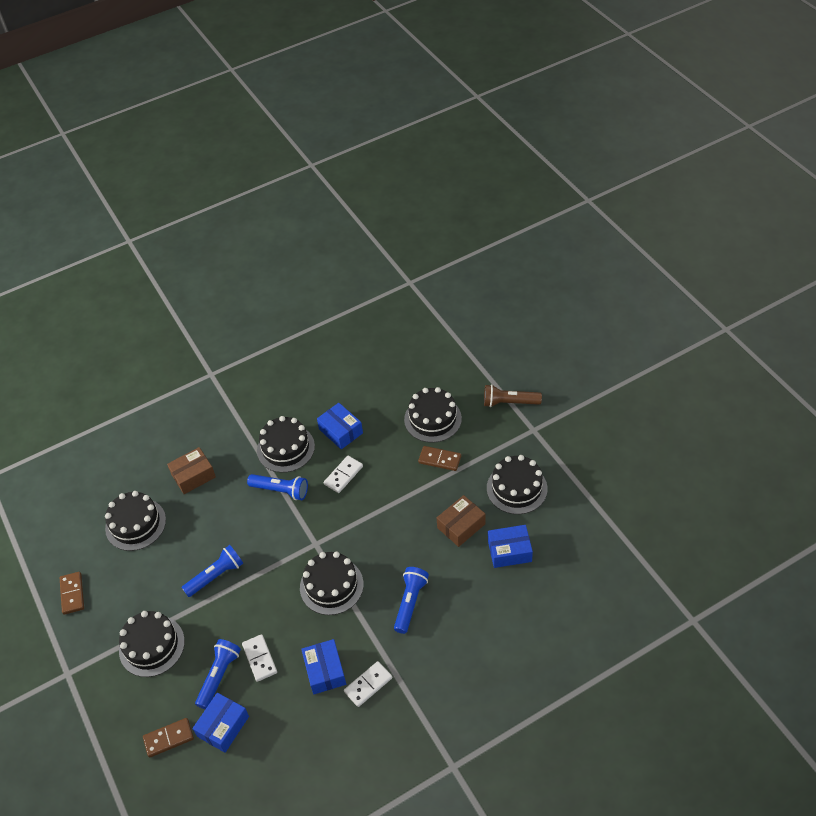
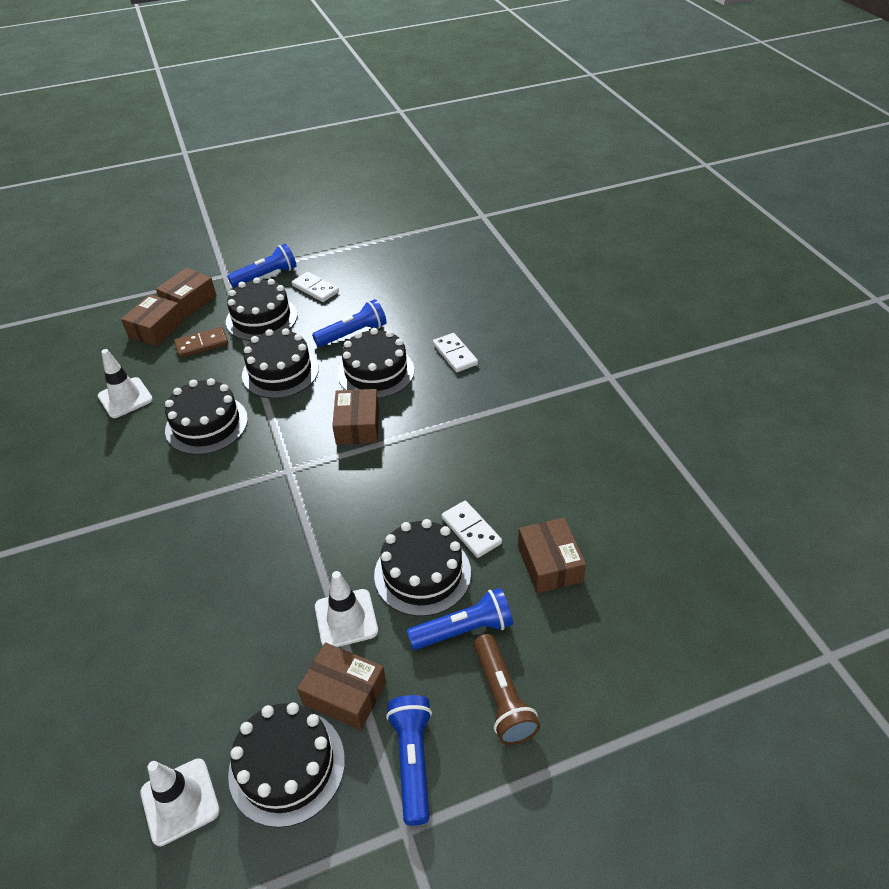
blue box: [192,693,249,753] [301,639,346,694] [317,403,363,449] [488,525,533,568] = 4 -> none = 0
brown box: [167,447,216,494] [437,495,486,547] = 2 -> [121,294,184,346] [156,268,216,318] [297,642,386,730] [332,389,379,445] [518,518,586,593] = 5
brown domino: [60,572,84,615] [143,718,194,758] [418,446,461,471] = 3 -> [174,327,228,357] = 1
white traffic cone: none = 0 -> [98,349,153,418] [140,758,220,846] [315,571,378,647] = 3

